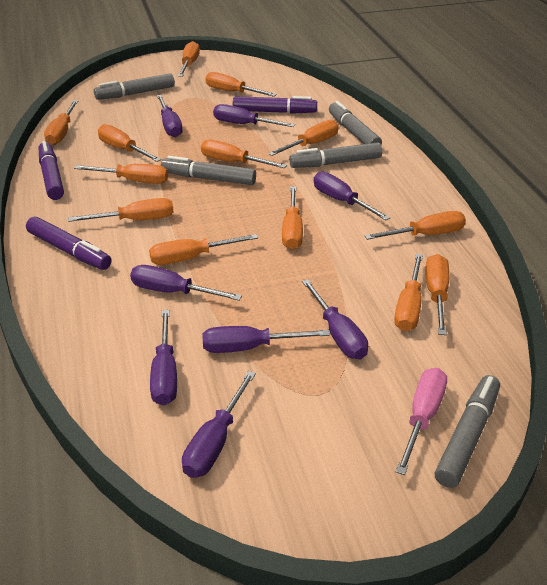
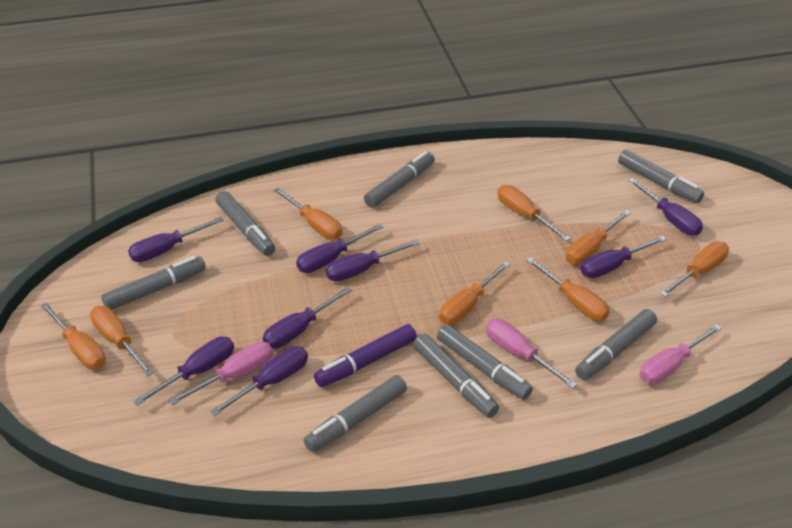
grey marker: [94,73,175,100] [161,156,256,185] [289,142,382,168] [329,101,382,145] [435,375,500,488] = 5 -> [101,256,206,310] [216,191,275,256] [304,375,407,452] [364,151,435,208] [413,334,499,418] [437,324,533,400] [575,309,657,380] [618,150,704,203] = 8
orange screwdriver: [44,100,78,145] [68,198,174,222] [74,164,168,184] [98,124,162,162] [149,234,258,265] [178,41,200,77] [201,140,287,168] [205,72,277,97] [268,120,339,156] [282,186,303,249] [364,211,466,240] [394,254,423,331] [425,254,449,335] = 13 -> [41,303,106,369] [90,306,154,376] [274,188,343,240] [439,261,510,325] [498,185,571,241] [526,257,610,321] [566,210,631,265] [660,241,729,297] = 8
pink screwdriver: [396,368,447,475] = 1 -> [168,342,273,405] [486,319,577,389] [639,324,722,384] = 3
purple marker: [26,217,111,270] [39,141,64,200] [233,96,317,114] = 3 -> [314,324,417,387] = 1

